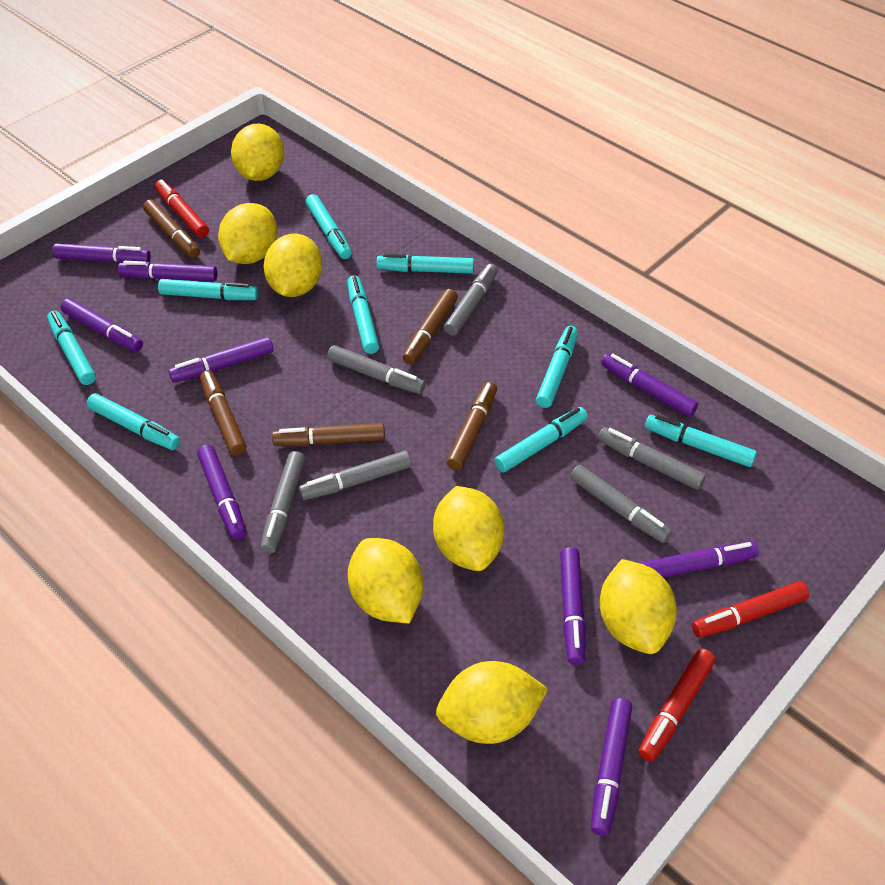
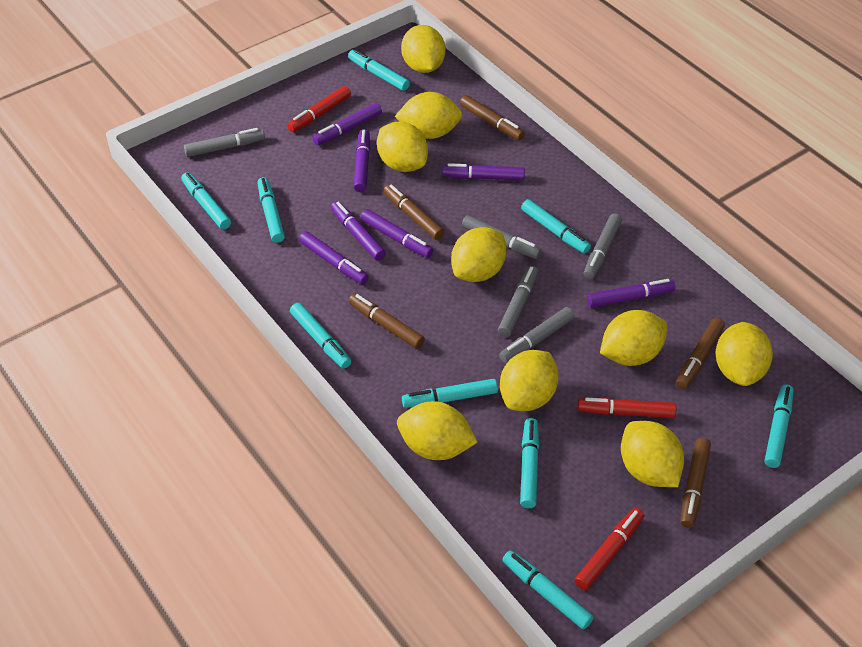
grey marker: [260,451,305,554] [299,451,412,500] [327,345,426,394] [444,264,498,336] [570,465,672,543] [598,427,706,490] = 6 -> [184,128,265,157] [462,215,542,259] [498,266,538,337] [499,307,575,363] [584,213,622,279] = 5
purple marker: [52,243,151,263] [61,298,143,352] [118,261,217,281] [169,337,274,382] [197,445,246,540] [560,547,586,665] [591,698,632,836] [601,353,698,417] [640,542,759,577] = 9 -> [299,231,369,284] [313,103,382,145] [331,201,386,261] [353,129,370,192] [361,209,433,258] [442,163,525,180] [587,279,675,308] = 7
yellow lemon: [218,203,277,264] [231,123,284,181] [264,234,322,297] [348,538,423,623] [433,486,505,571] [436,661,548,744] [600,559,677,654] = 7 -> [377,122,428,172] [395,92,462,139] [397,401,477,460] [401,25,446,73] [451,227,507,282] [500,350,559,411] [600,310,668,366] [621,421,684,487] [715,322,773,386] = 9

